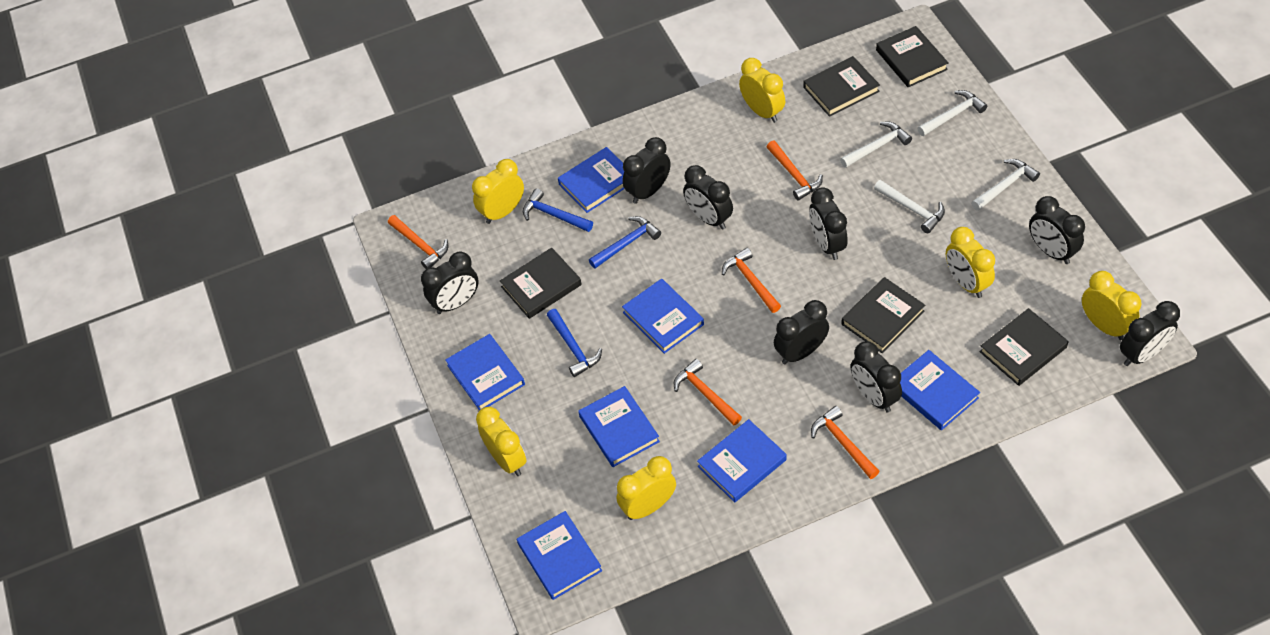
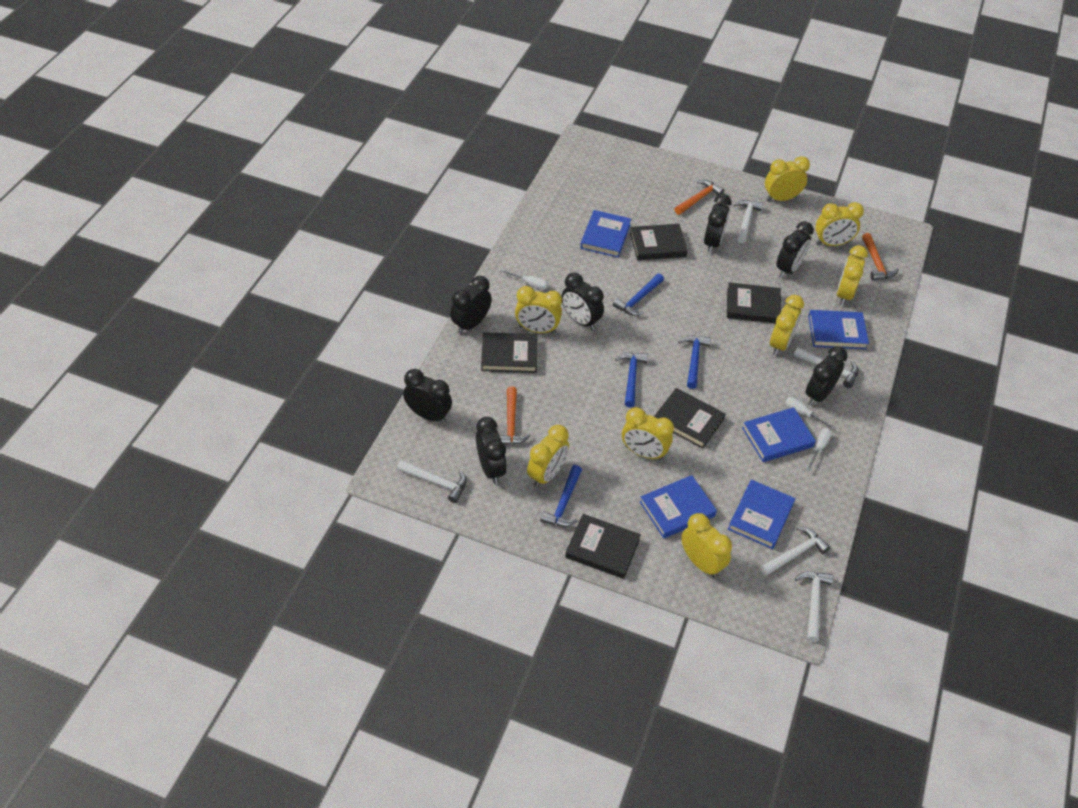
black clock: [421,252,479,314] [622,137,671,204] [683,165,733,230] [774,300,829,364] [809,187,847,260] [850,341,902,412] [1029,196,1085,264] [1120,301,1180,366] = 8 -> [403,369,452,423] [450,276,492,334] [476,417,507,484] [562,273,604,330] [704,194,732,253] [776,221,814,278] [806,346,847,406] = 7
blue book: [445,334,525,411] [517,511,602,600] [558,147,624,213] [578,386,660,467] [622,279,704,354] [697,419,787,503] [900,350,980,430] = 7 -> [580,210,631,258] [640,475,717,538] [728,480,795,549] [742,407,816,462] [808,310,869,349] = 5
blue hammer: [523,188,593,232] [547,309,602,377] [589,216,661,268] = 3 -> [540,465,582,527] [613,273,664,316] [615,352,648,407] [678,336,711,389] = 4
orange hammer: [388,215,448,269] [674,359,742,426] [722,248,781,313] [767,141,823,201] [811,406,880,479] = 5 -> [500,387,531,445] [675,180,724,215] [862,233,899,281] = 3
white hammer: [840,122,912,168] [874,180,945,233] [917,90,987,136] [971,159,1040,211] = 4 -> [397,460,467,503] [734,200,763,243] [760,527,830,576] [794,347,858,388] [795,572,833,642] = 5
white screwdriver: none = 0 -> [500,269,548,289] [785,397,836,430] [806,428,832,471] = 3
yellow clock: [472,159,524,224] [476,407,527,476] [617,456,676,520] [739,58,785,123] [946,227,995,298] [1082,271,1141,340] = 6 -> [515,286,562,333] [527,425,569,488] [622,407,674,460] [681,513,732,578] [765,156,810,201] [770,295,804,356] [815,202,864,246] [836,245,868,306] = 8

